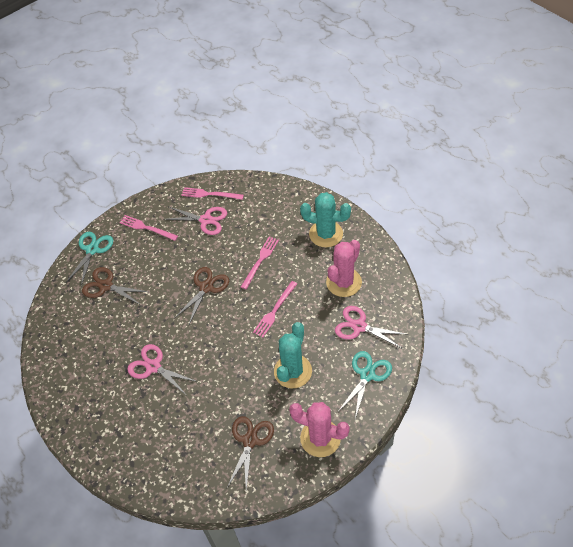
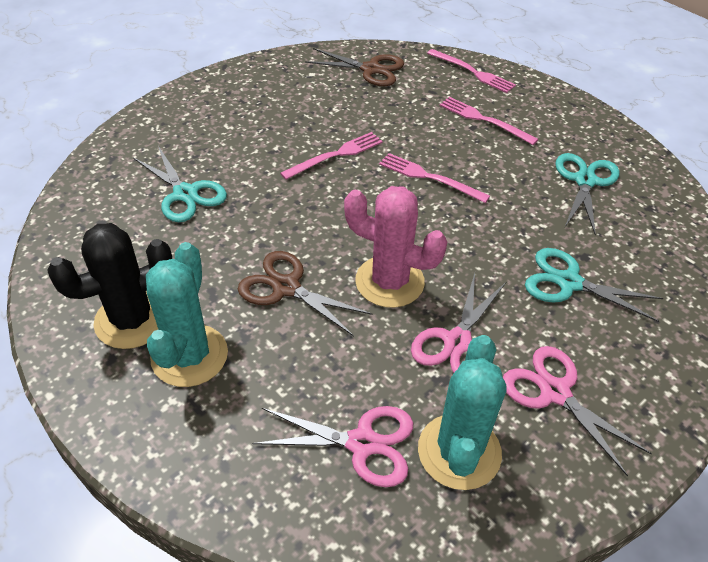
black cactus: none = 0 -> [47,223,172,349] = 1
brown scissors: [82,267,148,305] [175,267,229,324] [227,416,274,490] = 3 -> [238,251,372,336] [305,48,404,86] = 2
pink cactus: [289,402,350,457] [326,240,362,297] = 2 -> [344,186,447,308] = 1
turquoise scissors: [66,232,113,286] [338,351,392,419] = 2 -> [133,146,227,222] [525,248,663,322] [555,153,619,235] = 3

